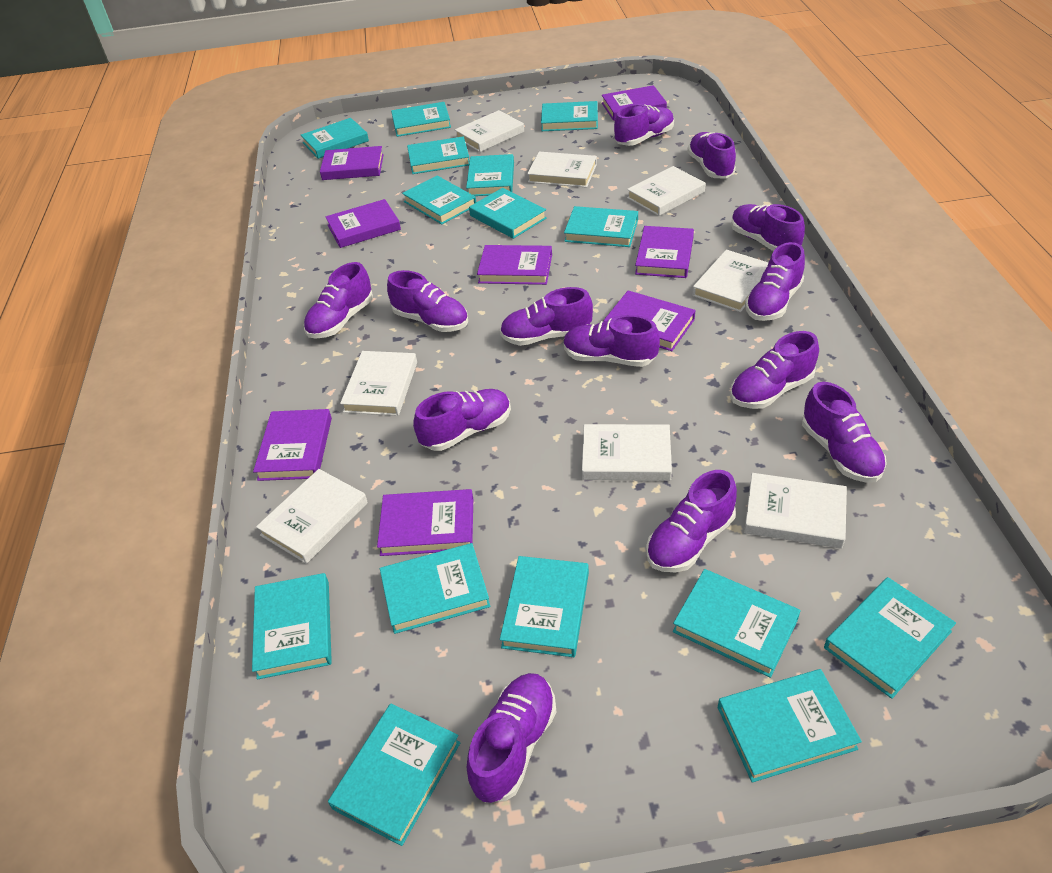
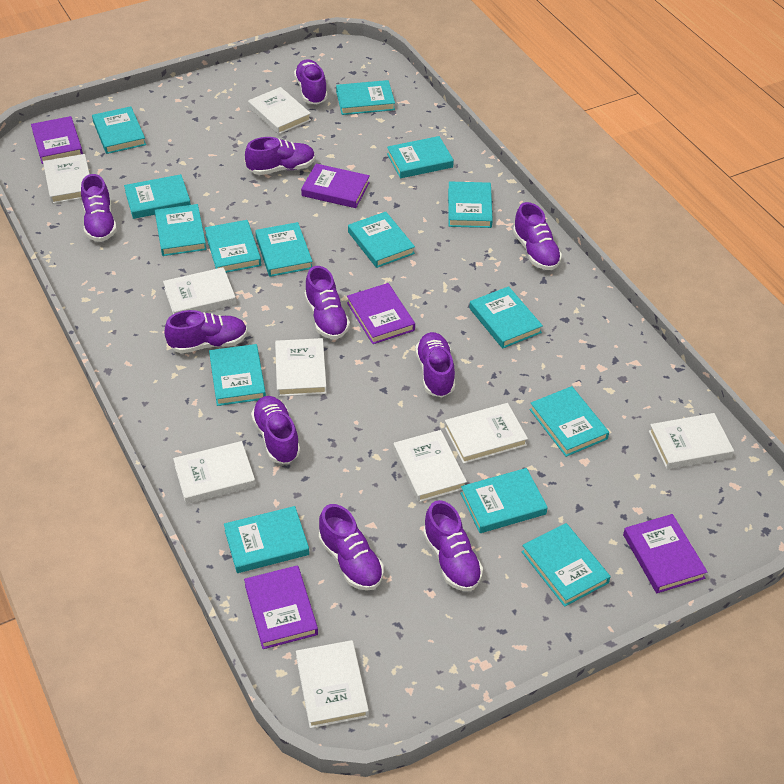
purple book: [253,409,332,481] [320,146,384,180] [325,199,401,248] [377,489,473,556] [477,245,552,285] [602,85,667,121] [603,290,695,351] [635,226,694,278] = 8 -> [31,116,83,164] [244,565,318,649] [301,164,370,208] [347,283,415,344] [623,514,708,593] = 5
purple shoe: [304,262,373,338] [387,270,468,332] [413,389,511,451] [467,673,556,803] [500,287,593,346] [563,315,660,367] [614,104,674,146] [646,470,737,572] [687,132,736,178] [730,331,819,409] [731,204,805,251] [745,242,805,321] [802,382,887,483] = 13 -> [81,174,117,242] [164,310,248,353] [245,137,315,175] [251,396,301,464] [294,59,328,104] [305,266,350,339] [319,504,384,591] [415,332,455,397] [423,500,483,591] [513,202,562,270] = 10
white book: [256,469,368,564] [340,351,417,416] [455,110,524,152] [527,152,597,188] [582,424,672,481] [627,166,706,216] [692,250,769,312] [744,473,847,549] = 8 -> [43,154,89,204] [163,267,236,314] [173,441,256,504] [248,87,311,135] [275,338,327,396] [296,640,369,728] [393,430,467,502] [445,403,528,464] [649,413,734,469] = 9

